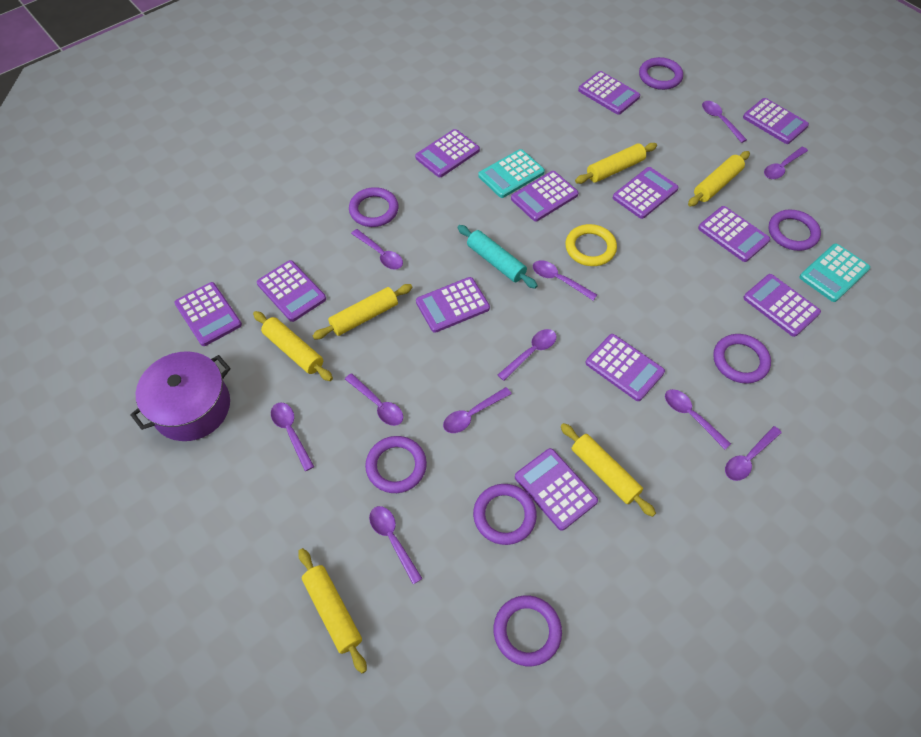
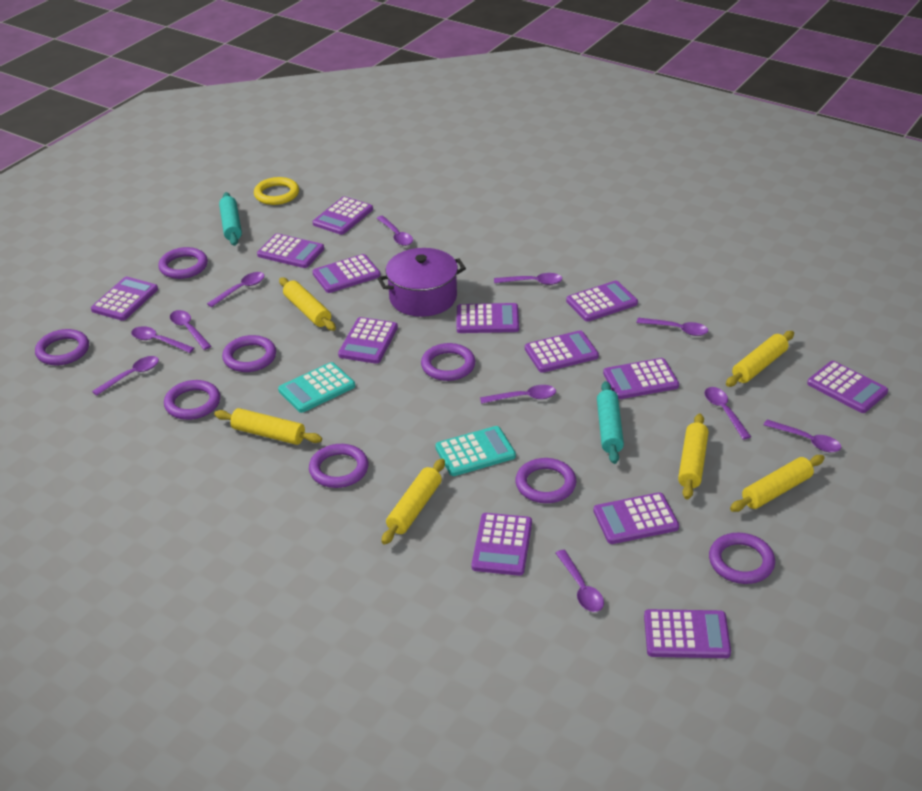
purple calculator: [174,282,242,346] [257,260,326,322] [415,129,480,177] [416,277,490,333] [511,171,579,221] [515,448,598,531] [578,71,640,115] [586,334,665,401] [613,167,678,219] [698,206,770,262] [743,98,809,144] [743,274,821,337] = 12 -> [91,277,158,321] [257,233,324,268] [312,254,381,293] [313,196,373,235] [338,317,398,364] [457,303,519,333] [472,513,532,576] [525,330,599,373] [566,281,638,322] [593,492,679,544] [603,358,679,399] [644,609,731,658] [807,361,888,413] = 13
purple ring: [349,187,399,227] [365,436,427,493] [473,484,537,545] [494,595,562,666] [639,57,683,90] [713,334,771,384] [768,210,821,251] = 7 -> [35,329,89,365] [158,247,208,279] [164,380,220,420] [222,335,276,372] [309,444,369,488] [421,343,475,381] [515,458,576,503] [709,533,775,584] = 8
turquoise rolling pin: [458,225,538,289] = 1 -> [219,192,242,246] [597,381,624,464] = 2

